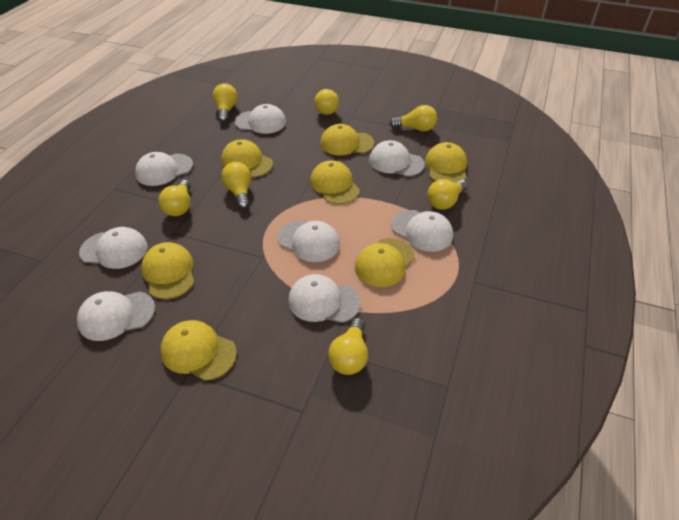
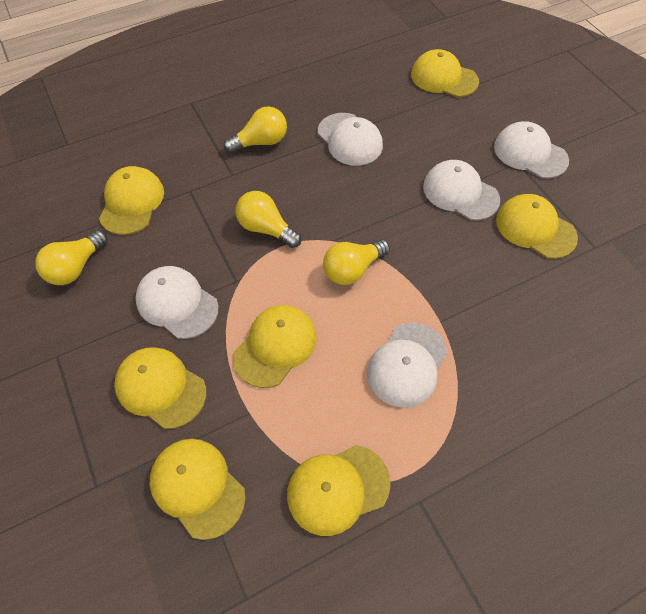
white cap: [77,291,155,341] [79,227,148,269] [135,152,193,186] [235,104,286,134] [277,220,340,262] [288,274,361,323] [369,140,425,177] [391,210,453,252] = 8 -> [135,266,219,339] [318,113,383,166] [367,323,447,408] [423,160,500,221] [494,121,569,179] = 5
yellow light bulb: [159,180,191,216] [213,83,238,122] [221,162,251,209] [314,89,339,115] [328,318,368,375] [389,105,437,132] [428,179,468,210] = 7 -> [35,230,108,285] [223,106,287,154] [236,191,301,248] [323,239,390,285] = 4

